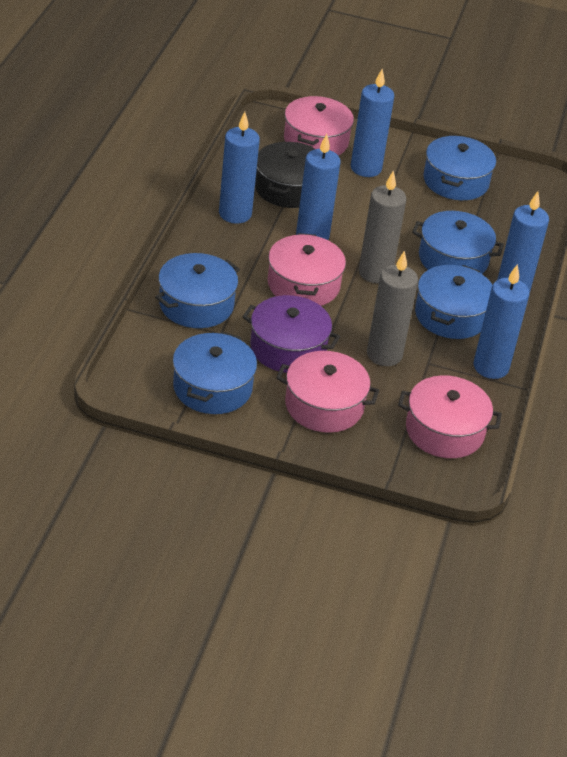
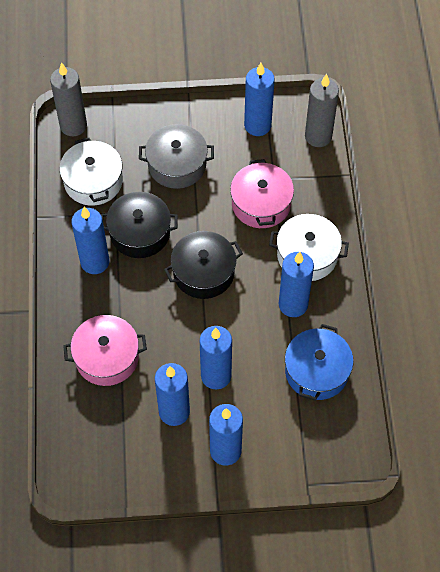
black pot: [255,142,315,208] = 1 -> [101,192,178,258] [164,231,243,299] = 2
blue candle: [219,112,260,224] [296,134,341,240] [351,69,394,177] [474,264,529,379] [497,191,549,294] = 5 -> [71,207,109,274] [155,363,190,426] [200,326,232,390] [209,404,243,466] [244,63,275,136] [279,252,314,317] = 6
blue pot: [155,253,240,328] [173,332,257,414] [412,211,504,274] [415,265,492,339] [424,136,496,200] = 5 -> [285,324,354,401] = 1
grey pot: none = 0 -> [139,124,214,189] = 1
pink pot: [268,233,346,306] [276,351,379,433] [284,96,354,155] [398,375,502,458] = 4 -> [63,315,147,386] [230,159,294,228] = 2
purple pot: [242,295,340,373] = 1 -> none = 0
white pot: none = 0 -> [59,138,123,206] [269,214,349,281] = 2

